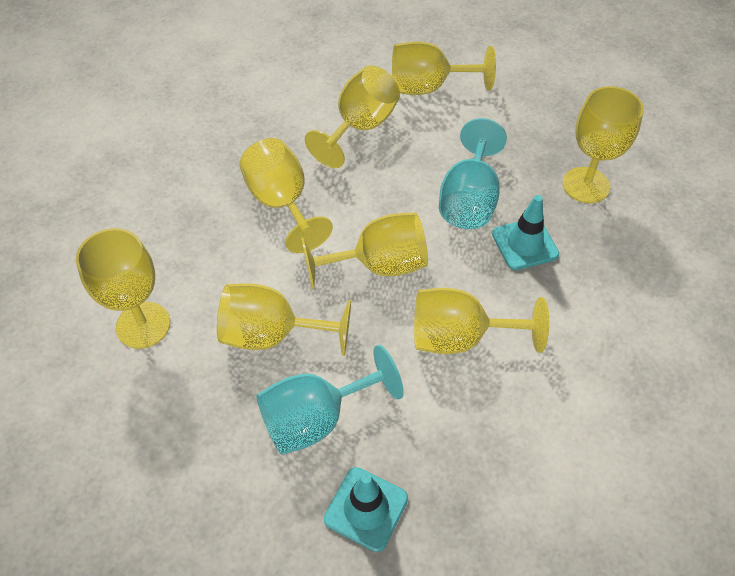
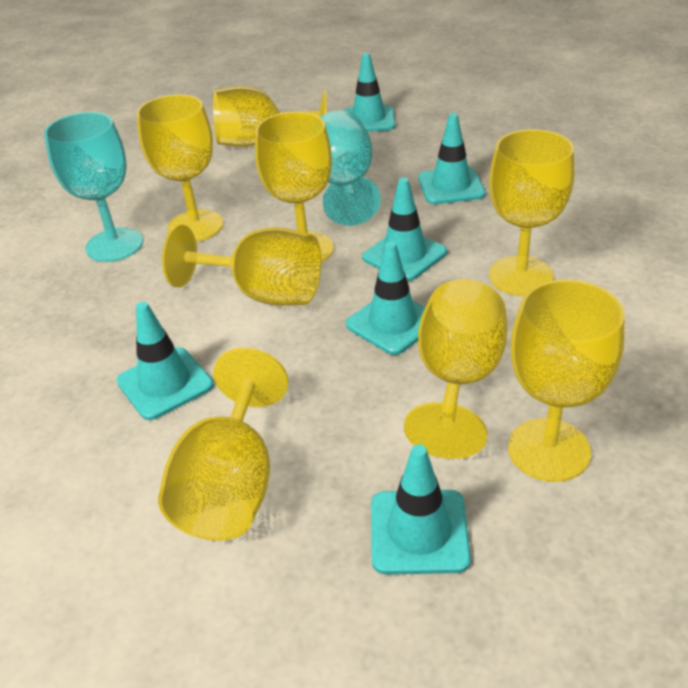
turquoise traffic cone: [324,467,408,552] [492,195,559,270] = 2 -> [117,302,214,420] [344,53,395,132] [346,241,425,355] [362,177,447,281] [371,444,471,575] [418,113,486,204] = 6

